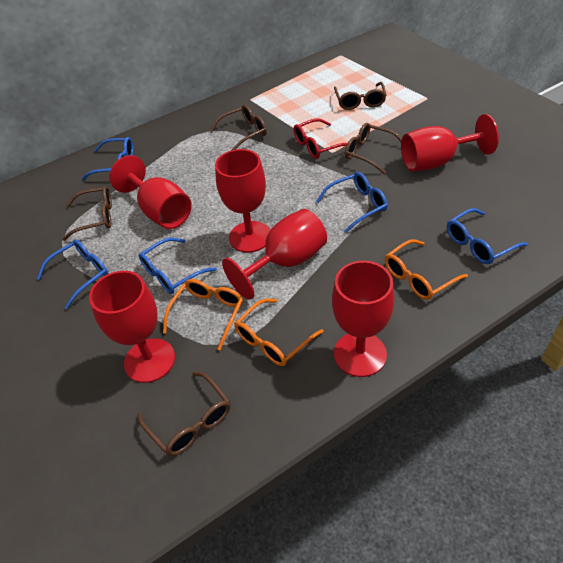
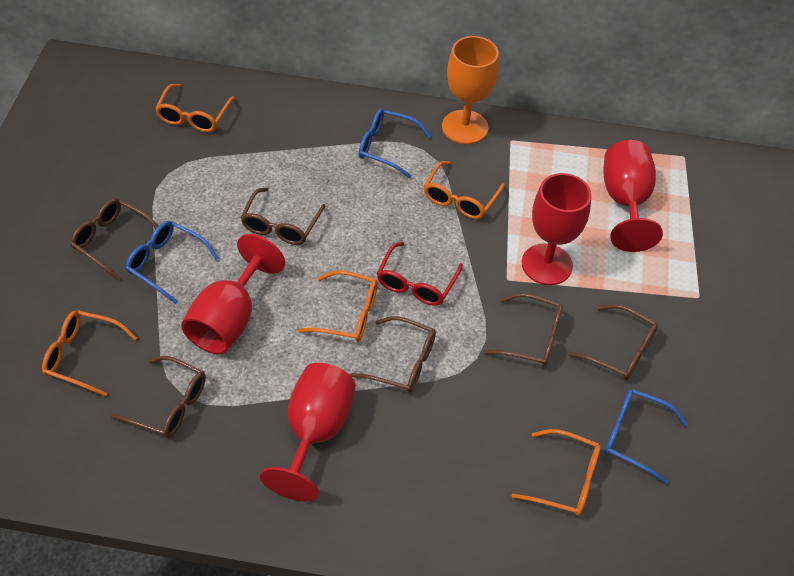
blue glasses: [37,239,109,309] [82,137,134,180] [139,238,217,294] [316,172,388,233] [447,208,528,264] = 5 -> [126,221,219,304] [359,109,431,178] [605,389,688,484] = 3
brown glasses: [62,186,112,241] [137,372,230,456] [210,105,267,150] [334,82,386,110] [345,123,402,175] = 5 -> [70,199,158,281] [110,356,206,438] [240,187,326,245] [350,316,436,393] [483,293,563,367] [568,304,658,380] = 6
orange glasses: [163,279,243,350] [234,299,324,366] [385,239,468,300] = 3 -> [42,310,137,397] [155,84,235,132] [298,270,378,342] [424,161,505,219] [511,429,601,516] = 5
orange goblet: none = 0 -> [442,36,499,144] = 1
red goblet: [89,271,175,383] [109,155,192,229] [215,149,270,253] [222,209,327,300] [332,261,395,377] [401,114,499,172] = 6 -> [181,234,285,354] [260,363,356,501] [522,173,592,285] [603,140,663,252] = 4

